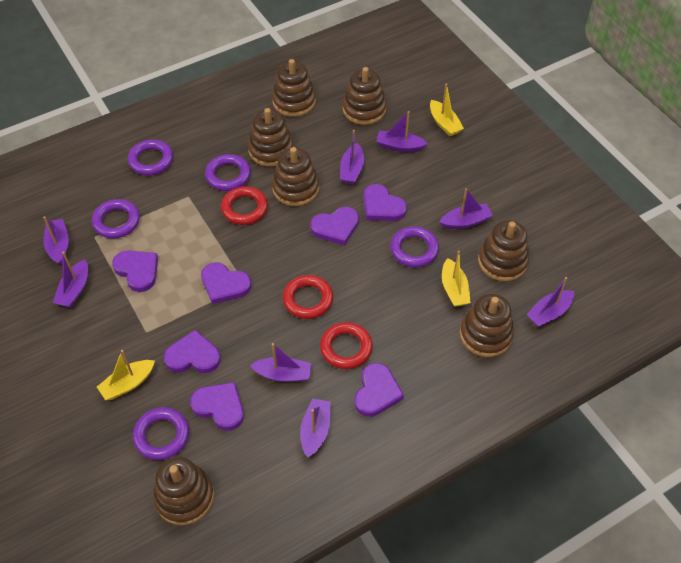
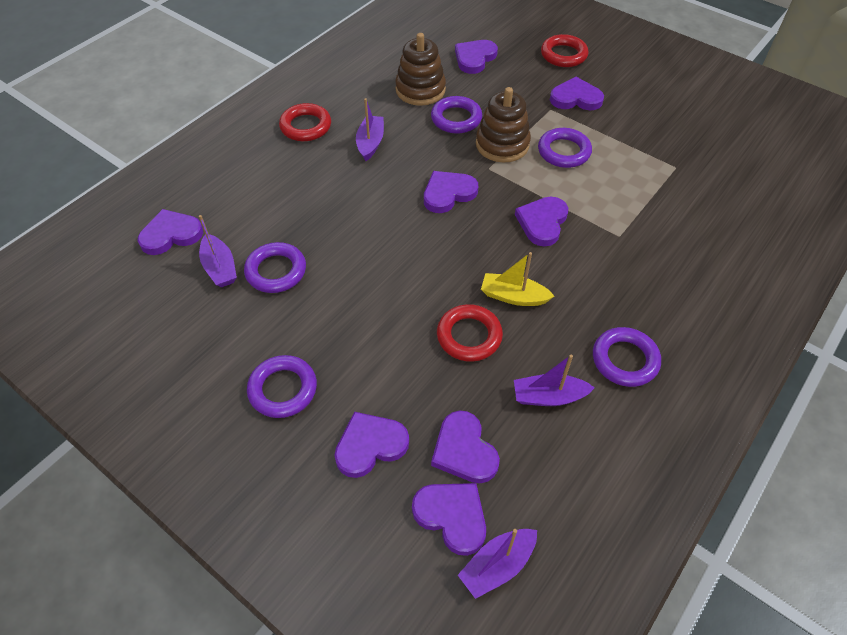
brown stacking toy: [153,457,214,525] [248,108,294,167] [272,59,316,117] [272,147,319,206] [342,67,387,125] [460,293,514,357] [478,220,530,281] = 7 -> [395,33,446,106] [476,87,531,162] = 2
purple boat: [43,216,69,265] [53,251,88,307] [250,343,311,382] [300,398,331,457] [340,130,364,184] [376,111,428,152] [440,188,493,229] [527,277,574,327] = 8 -> [199,215,237,287] [356,98,384,161] [458,529,537,599] [514,355,595,406] = 4
purple heart: [112,250,158,292] [164,330,221,373] [190,382,244,431] [201,262,251,304] [310,207,359,245] [354,363,404,417] [363,184,407,221] = 7 -> [138,209,203,255] [334,412,409,478] [412,483,486,556] [424,171,478,213] [431,410,500,483] [455,40,498,74] [515,197,568,246] [550,77,604,110] = 8
yellow boat: [97,350,155,400] [430,84,464,136] [442,251,471,307] = 3 -> [481,252,554,306] = 1

